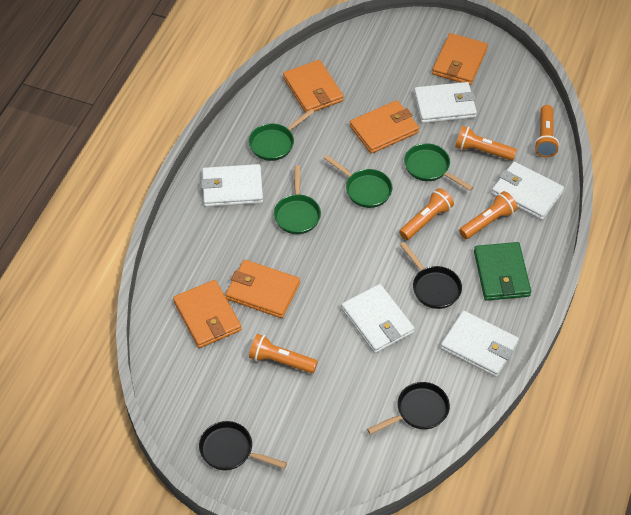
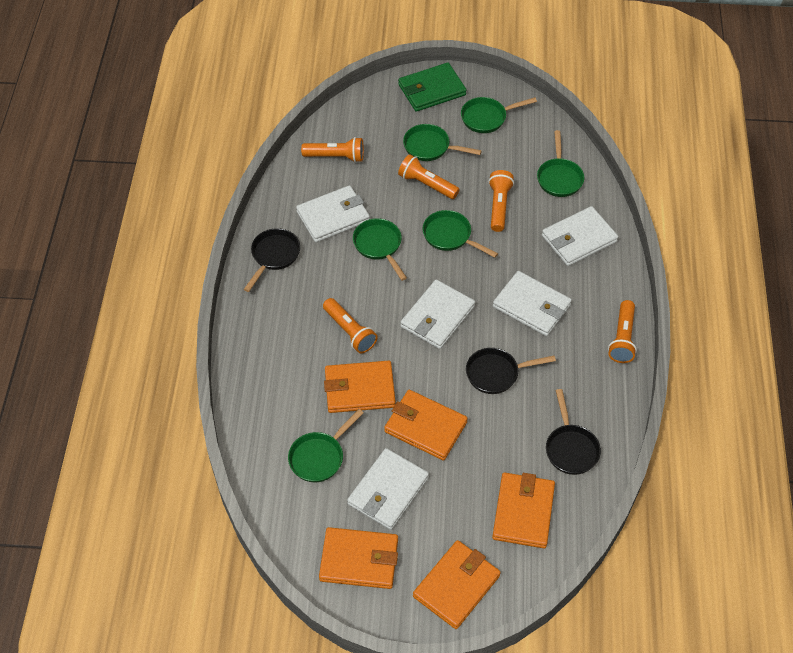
green pan: [249,109,314,161] [274,165,321,234] [324,155,393,208] [404,143,473,191] = 4 -> [288,409,363,483] [353,218,407,281] [403,124,482,161] [423,210,498,258] [461,97,537,133] [537,130,584,197] = 6

